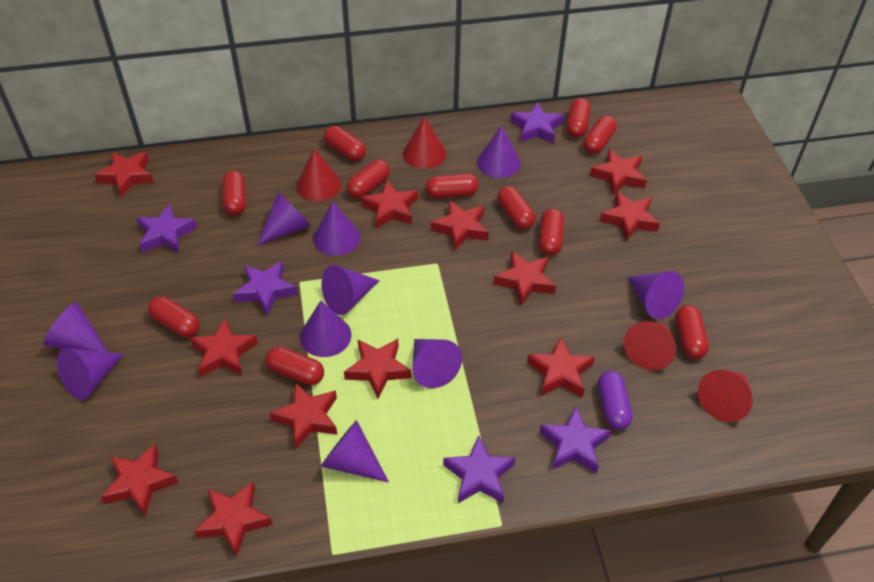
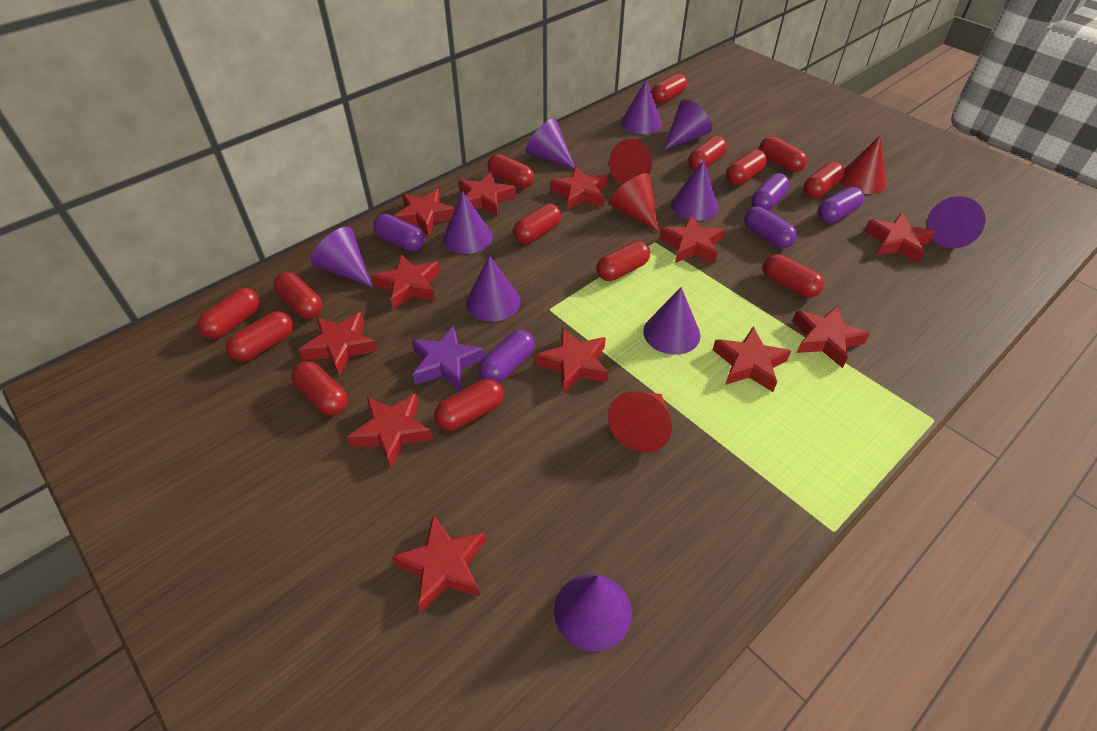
purple capsule: [598,371,633,430] = 1 -> [374,214,425,251] [478,330,535,383] [744,207,797,248] [751,173,790,211] [818,187,864,223] = 5
purple star: [136,204,197,253] [233,261,298,316] [443,435,516,503] [510,102,564,144] [539,407,611,474] = 5 -> [412,325,485,390] = 1
red capsule: [148,296,200,337] [222,171,246,215] [266,346,324,385] [324,126,366,161] [347,159,390,198] [425,173,479,199] [497,186,536,229] [539,208,564,255] [567,98,591,138] [583,115,617,154] [675,305,709,359] = 11 -> [197,288,260,339] [226,311,293,362] [274,272,322,319] [291,361,348,415] [434,379,504,431] [487,154,534,188] [513,204,562,244] [596,241,650,281] [651,74,687,104] [688,136,727,171] [726,149,767,185] [759,136,807,172] [763,254,824,298] [803,162,844,198] = 14

